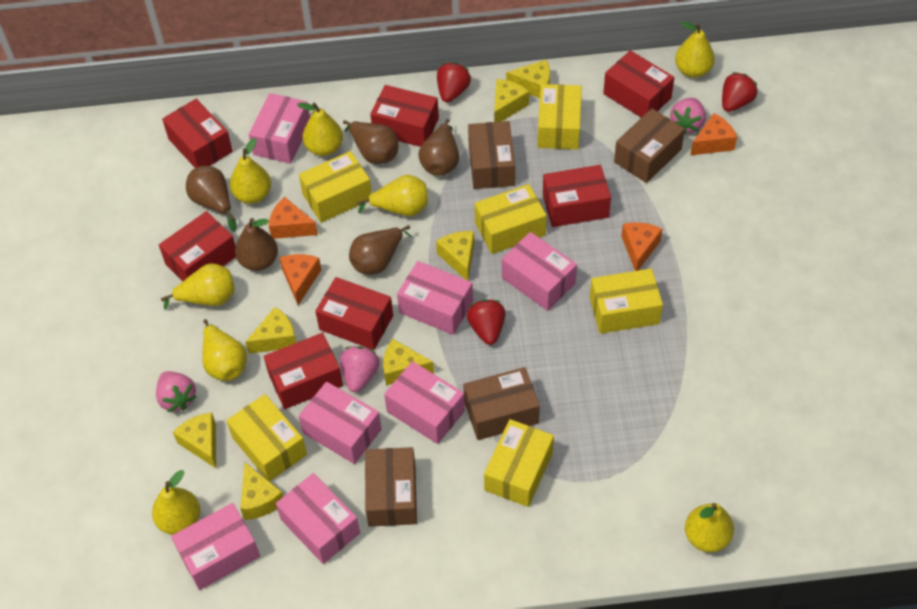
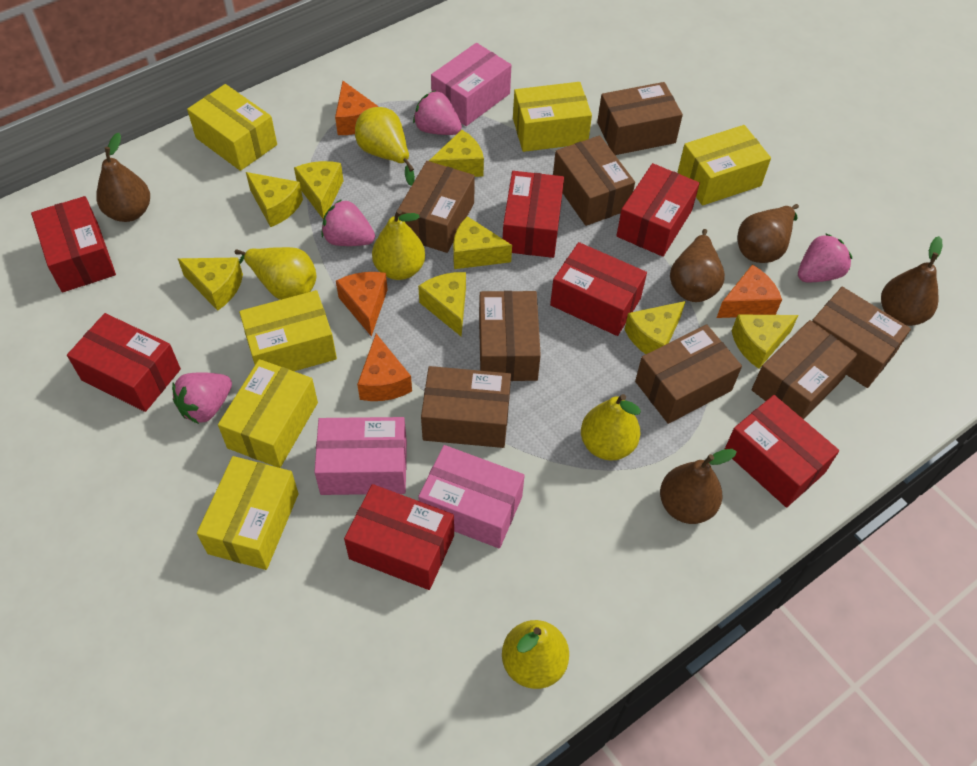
brown box: [365,447,417,527] [463,367,540,440] [468,121,515,189] [614,108,685,183] = 4 -> [398,161,475,253] [421,366,511,448] [479,291,541,381] [553,135,635,226] [597,82,683,155] [635,325,742,424] [751,320,858,419] [812,287,911,388] = 8
pink box: [171,503,260,590] [249,93,310,164] [276,473,360,564] [299,382,382,464] [384,361,465,444] [397,261,473,335] [502,232,577,311] = 7 -> [314,417,407,495] [418,445,525,549] [431,43,511,126] = 3
pink strawberry: [156,371,197,412] [340,346,380,392] [670,98,706,134] = 3 -> [172,372,232,424] [321,199,375,246] [413,90,462,135] [798,233,852,282] = 4
red strawberry: [437,62,471,102] [467,300,506,345] [722,72,757,112] = 3 -> none = 0
yellow cheese: [173,412,216,468] [240,462,284,520] [245,307,296,354] [383,339,434,385] [436,231,474,280] [494,79,529,122] [506,60,550,98] = 7 -> [178,258,243,311] [246,172,303,227] [294,161,343,219] [418,272,466,337] [429,130,484,177] [453,216,512,269] [624,301,685,354] [732,314,798,369] = 8
yellow pear: [152,470,201,535] [161,263,234,309] [202,319,247,381] [230,138,271,204] [297,102,343,156] [357,175,428,216] [675,22,715,78] [685,503,734,552] = 8 -> [235,247,316,300] [355,107,415,186] [372,209,425,280] [502,620,569,689] [581,394,641,461] = 5

